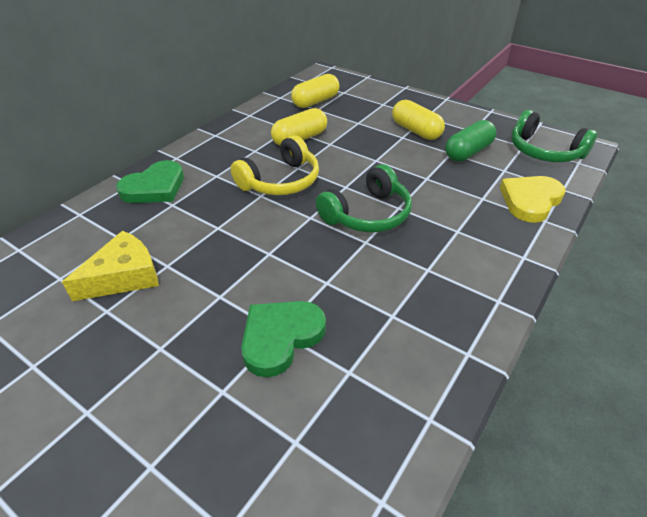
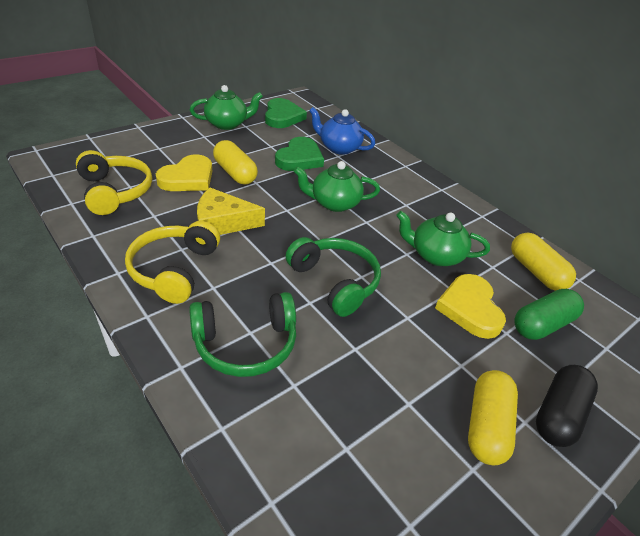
black capsule: none = 0 -> [536,365,598,447] = 1
blue teapot: none = 0 -> [309,107,375,155] = 1
green teapot: none = 0 -> [190,85,263,130] [294,161,380,212] [396,211,490,266] = 3
yellow headphones: [231,135,319,195] = 1 -> [76,150,152,215] [125,221,220,304] = 2
yellow heart: [500,176,566,223] = 1 -> [156,154,212,191] [435,274,506,339] = 2

